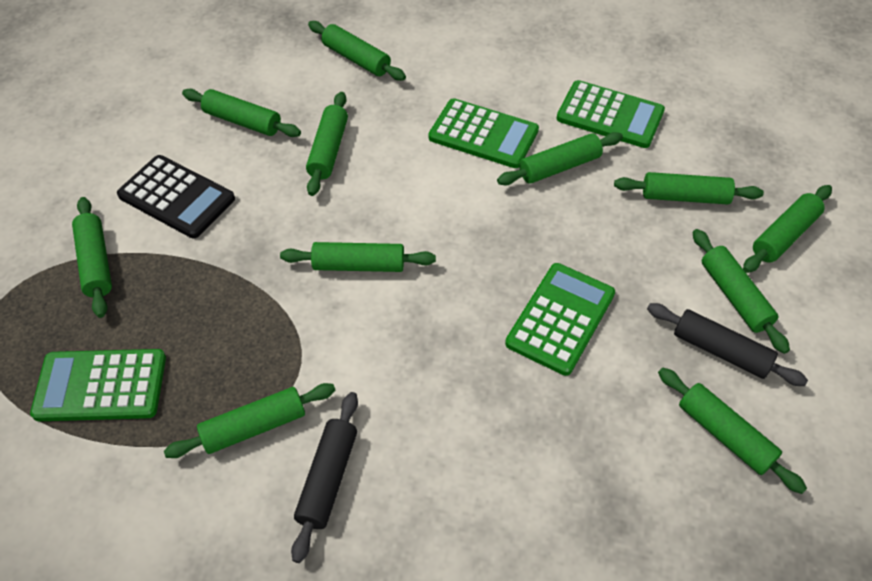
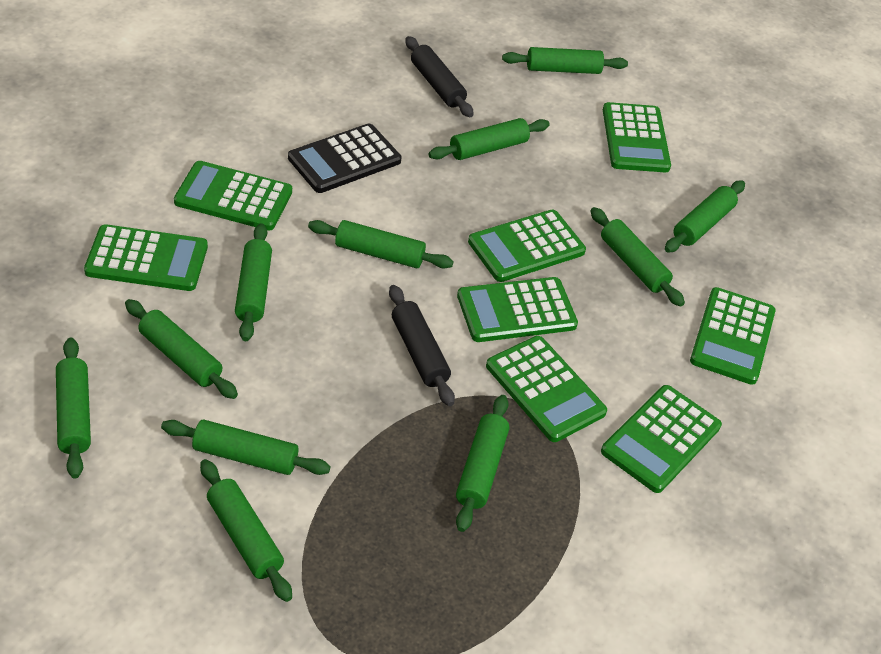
green calculator: [30,349,166,421] [429,98,539,168] [505,263,615,376] [557,80,665,148] = 4 -> [84,224,208,291] [174,161,292,230] [457,277,578,342] [468,209,586,282] [486,336,607,442] [601,385,722,493] [603,102,671,172] [690,287,775,385] = 8

